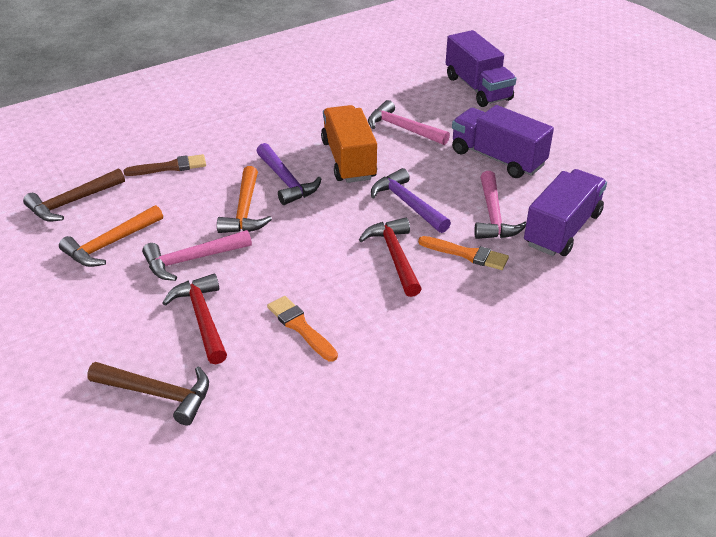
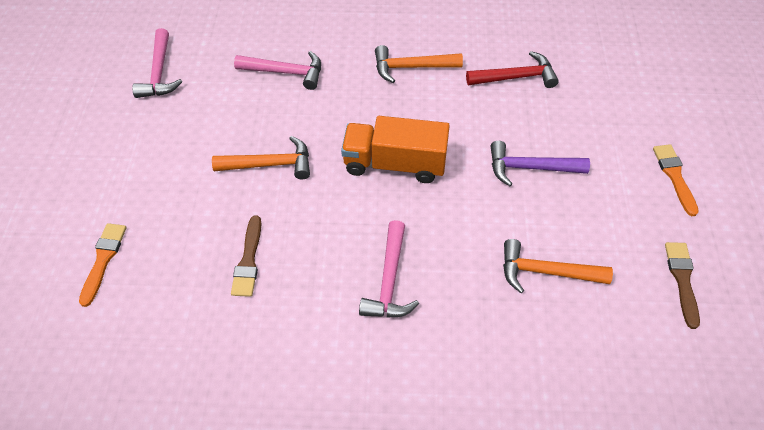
brown brush: [124,154,206,176] = 1 -> [231,215,261,297] [665,242,700,329] = 2
brown hammer: [23,168,125,222] [87,362,209,426] = 2 -> none = 0
orange hammer: [59,205,163,267] [217,166,272,233] = 2 -> [212,136,310,179] [375,45,463,83] [503,239,613,293] = 3
purple hammer: [256,143,322,205] [371,168,451,233] = 2 -> [491,141,590,186] = 1
purple truck: [446,30,516,107] [452,105,554,178] [524,169,607,256] = 3 -> none = 0
red hammer: [162,274,227,364] [359,218,422,297] = 2 -> [466,51,559,88] = 1

